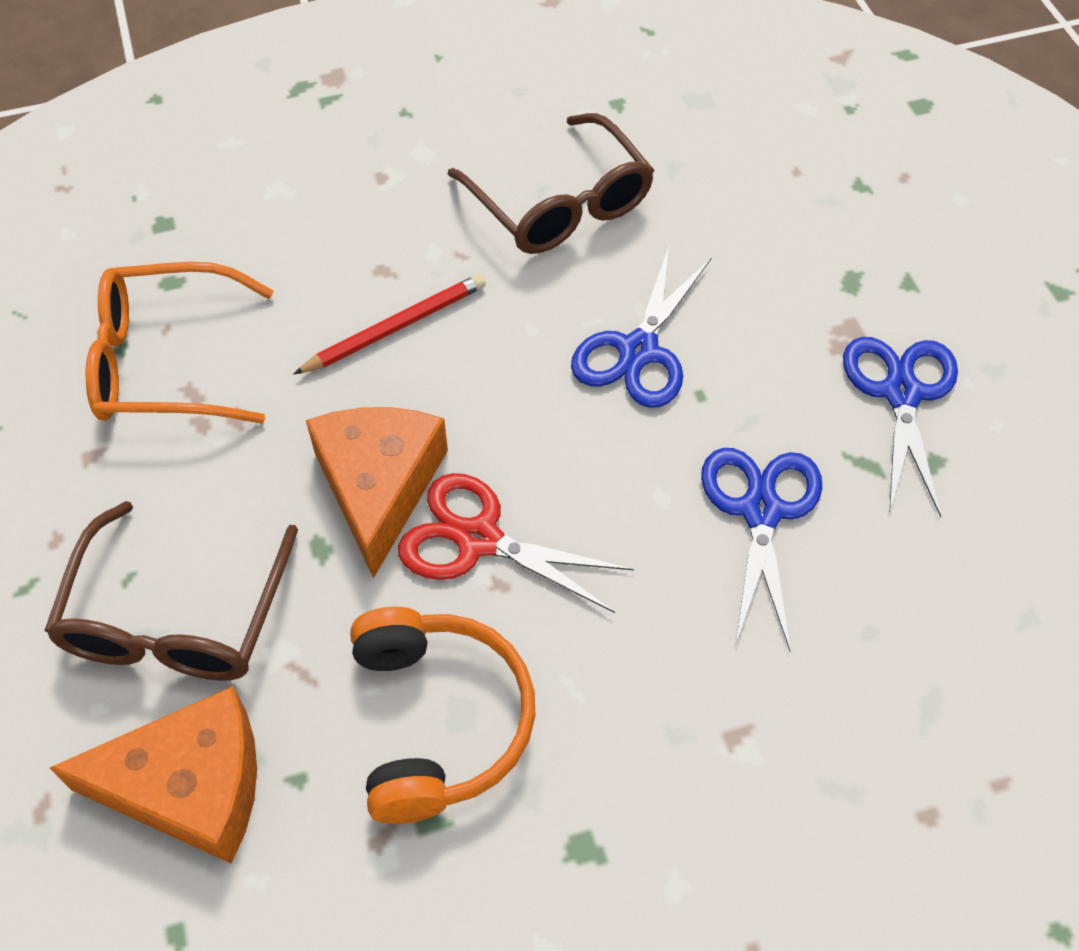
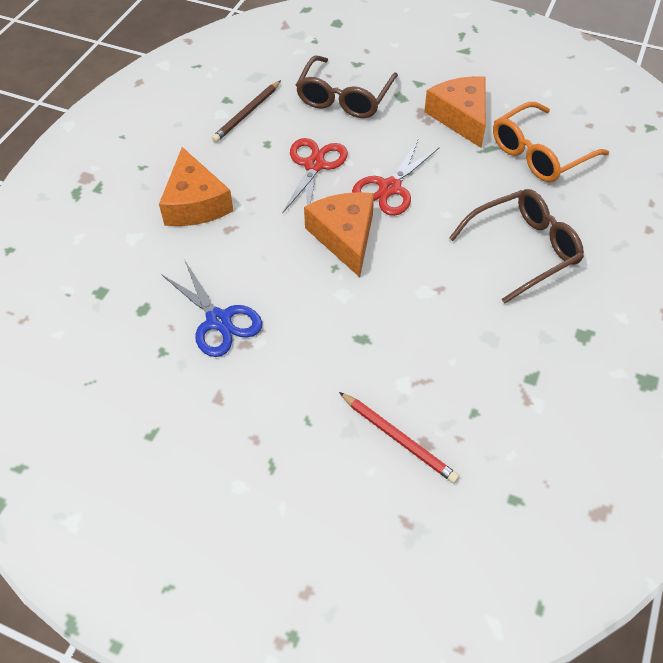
blue scissors: [571,247,712,408] [701,448,823,652] [843,337,958,518] = 3 -> [161,261,262,357] = 1
brown pencil: none = 0 -> [212,80,281,142] = 1
orange cheese: [50,686,257,863] [306,407,448,578] = 2 -> [159,147,233,226] [304,192,374,277] [424,76,486,148] = 3
orange headphones: [350,607,536,824] = 1 -> none = 0
red scissors: [398,473,634,613] = 1 -> [282,138,348,214] [352,140,439,216] = 2

